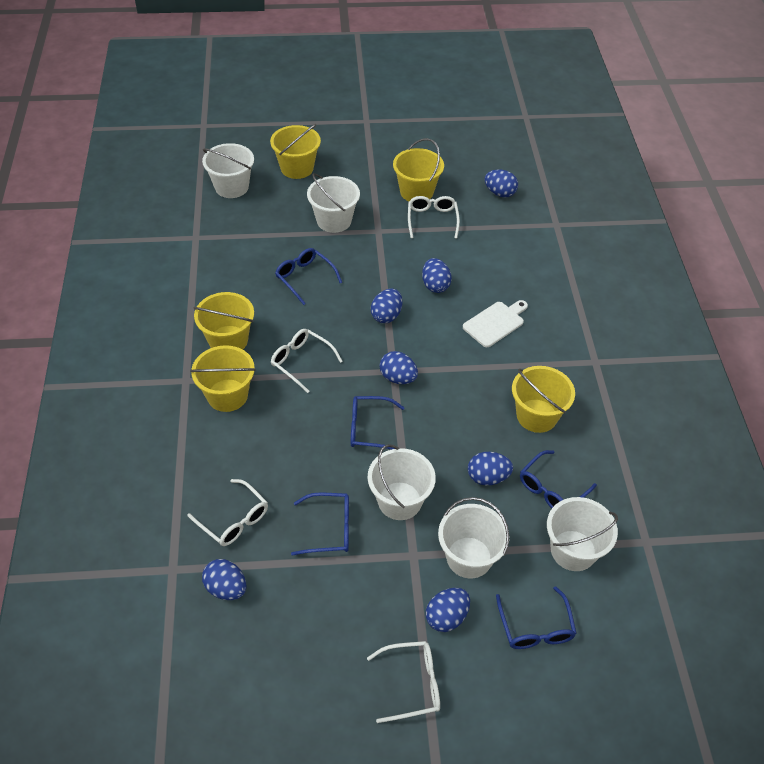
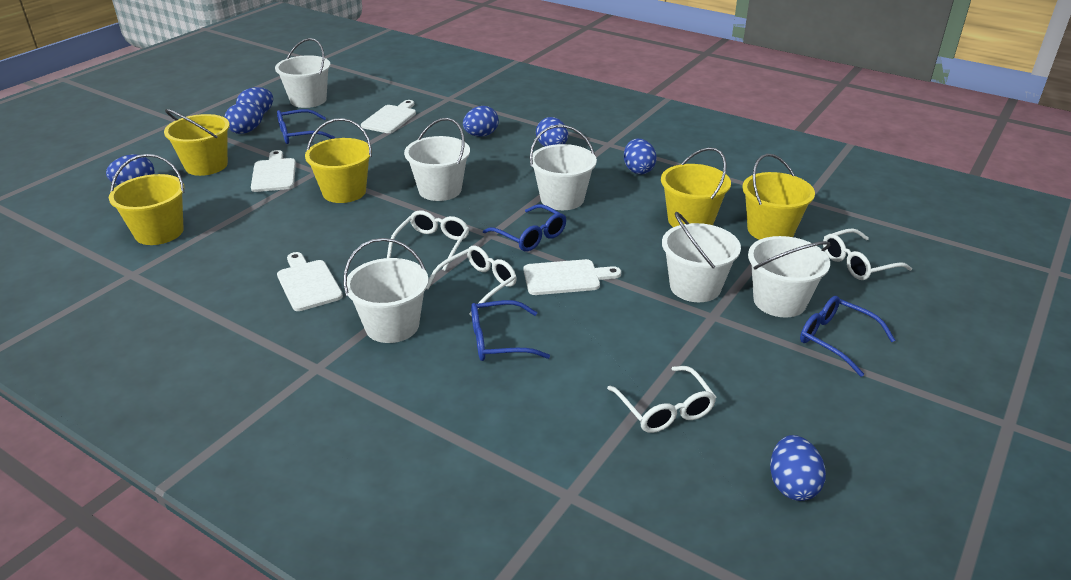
blue glasses: [275,248,342,305] [291,492,349,556] [351,396,405,450] [496,586,577,649] [520,450,597,508] = 5 -> [277,109,335,144] [471,300,550,361] [483,204,566,252] [800,296,895,377] = 4
white bucket: [202,143,254,198] [307,173,360,233] [368,444,436,520] [438,497,509,578] [547,497,618,571] = 5 -> [275,38,331,108] [343,238,429,343] [404,118,470,201] [530,125,597,210] [662,212,741,302] [748,236,830,318] = 6
white cutting board: [463,300,528,347] = 1 -> [251,150,296,192] [277,252,343,311] [361,100,416,133] [523,259,621,295] = 4

